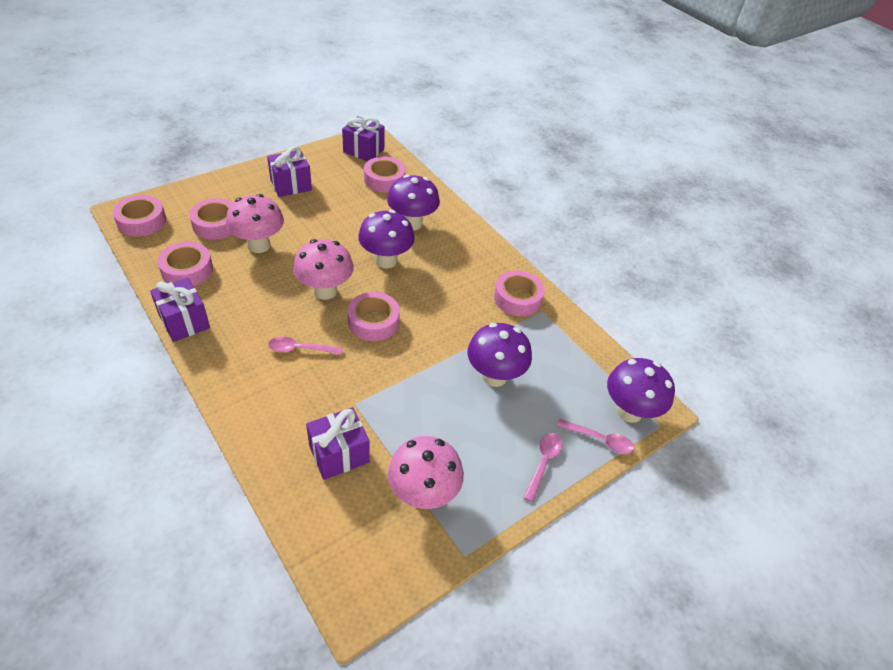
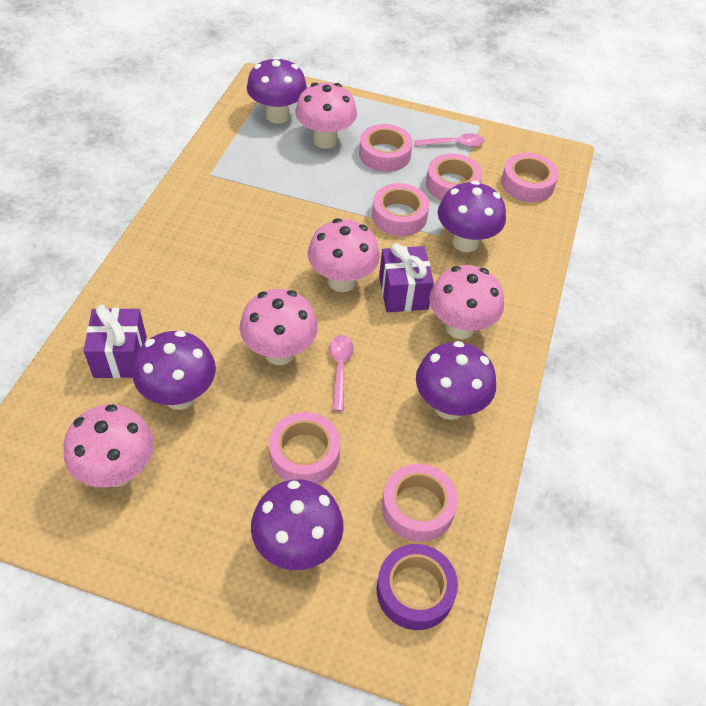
pink mushroom: [226,194,284,253] [293,239,354,300] [388,436,464,509] = 3 -> [63,404,154,487] [240,289,318,365] [295,83,357,149] [307,218,380,292] [429,265,504,339] = 5
pink spoon: [268,336,343,355] [523,433,562,502] [557,419,635,454] = 3 -> [329,335,354,411] [414,133,484,147] = 2
purple gift: [150,277,210,342] [267,146,312,197] [306,407,370,480] [342,116,385,161] = 4 -> [84,304,147,378] [379,243,434,313] = 2
purple mushroom: [358,210,415,268] [387,175,440,230] [467,323,532,387] [607,358,675,423] = 4 -> [133,331,216,410] [247,56,307,124] [251,479,344,570] [416,341,496,420] [438,181,506,252] = 5
purple tape: none = 0 -> [377,544,458,630] = 1

